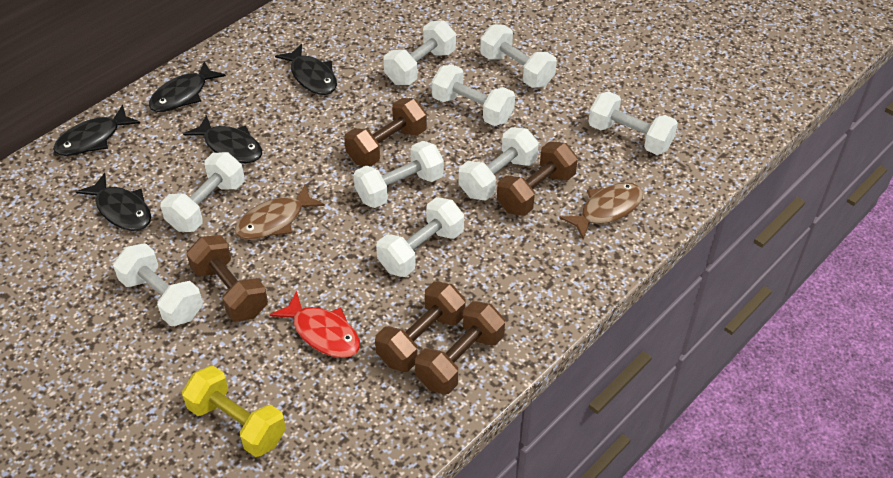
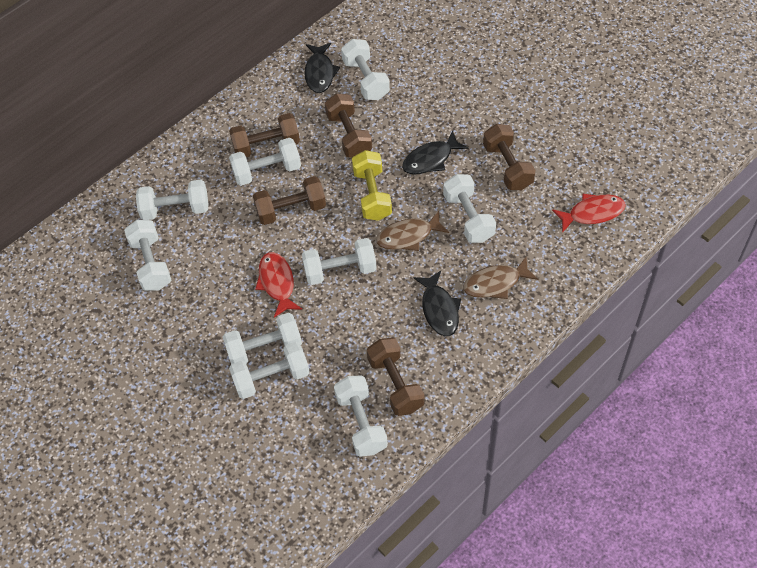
black fish: [53,105,140,156] [76,173,151,231] [149,62,226,112] [183,115,262,163] [275,44,337,95] = 5 -> [304,43,340,93] [402,130,469,175] [413,271,461,336] = 3
red fish: [270,290,360,358] = 1 -> [255,252,302,318] [552,194,626,233] = 2

